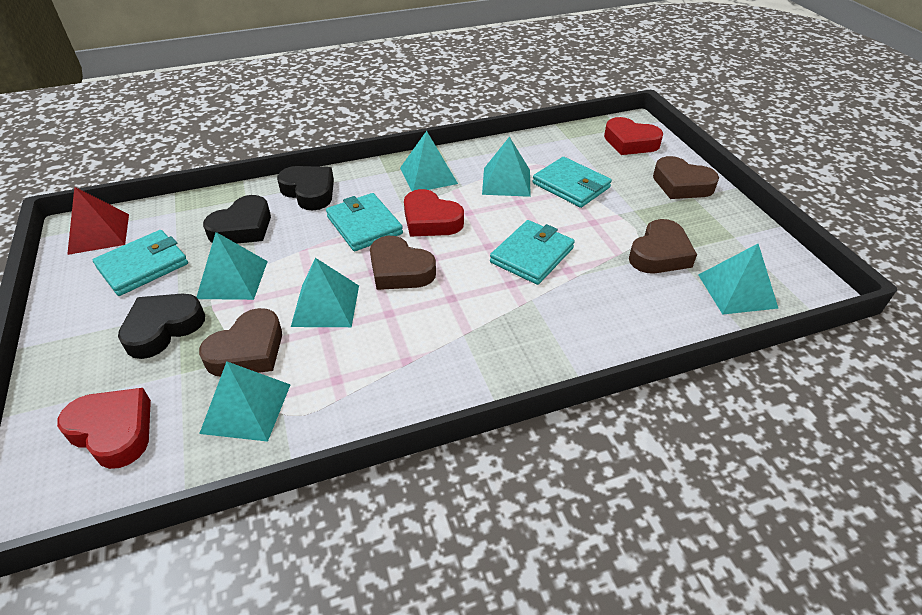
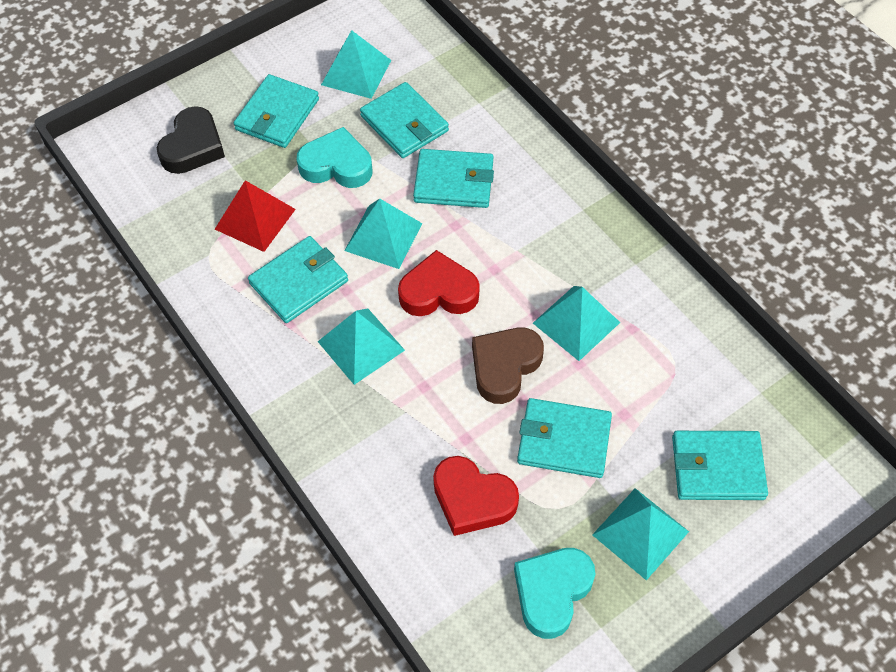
black heart: [118,294,205,359] [203,195,271,244] [277,166,334,211] = 3 -> [157,106,225,174] = 1
brown heart: [199,308,282,376] [370,236,436,290] [629,219,697,273] [653,156,719,199] = 4 -> [472,327,544,404] = 1
red heart: [57,388,151,469] [404,189,464,236] [604,117,663,155] = 3 -> [398,250,480,316] [433,456,519,536] = 2
turquoise heart: none = 0 -> [297,127,372,188] [514,548,596,639] = 2
turquoise pyramid: [197,232,268,300] [199,361,290,442] [291,258,359,327] [400,131,458,191] [482,137,531,197] [698,244,779,315] = 6 -> [318,308,405,385] [321,30,391,99] [344,199,422,269] [533,286,620,361] [592,488,689,581] = 5
turquoise wallet: [93,230,188,296] [326,193,403,251] [490,220,575,285] [532,157,612,208] = 4 -> [234,74,319,148] [248,236,348,323] [360,82,449,158] [413,149,494,208] [517,398,612,478] [672,431,768,500] = 6

